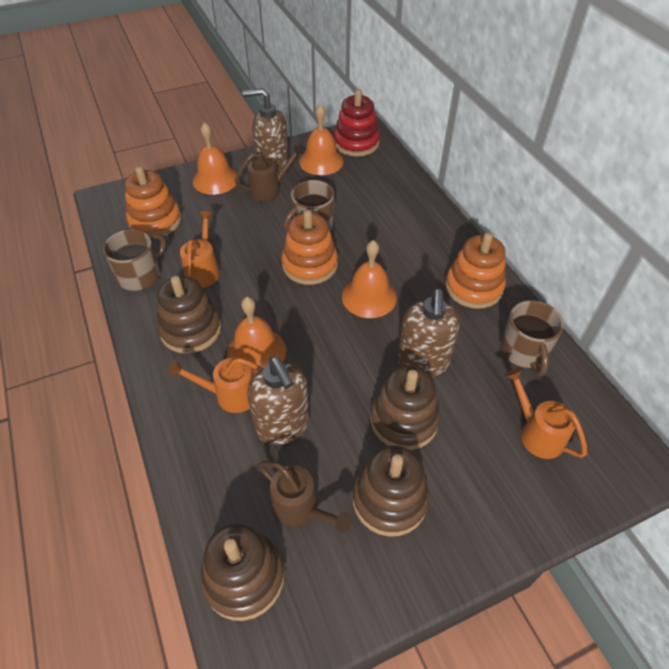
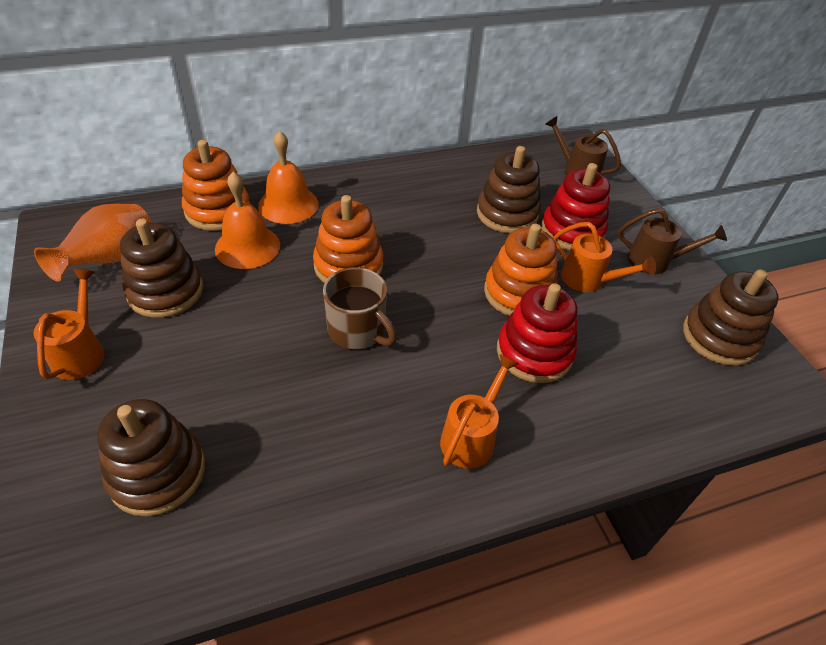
brown mug: [103,229,166,291] [283,180,335,232] [501,300,564,376] = 3 -> [323,267,397,349] = 1
brown soap dispenser: [243,88,289,173] [247,357,310,445] [398,289,460,377] = 3 -> none = 0
orange bell: [193,122,237,195] [227,297,286,376] [299,104,344,175] [342,240,397,318] = 4 -> [215,172,280,269] [258,131,318,224] = 2
orange vase: none = 0 -> [34,204,151,282] = 1
red stacking toy: [334,89,380,157] = 1 -> [497,283,578,383] [541,163,610,250] = 2

